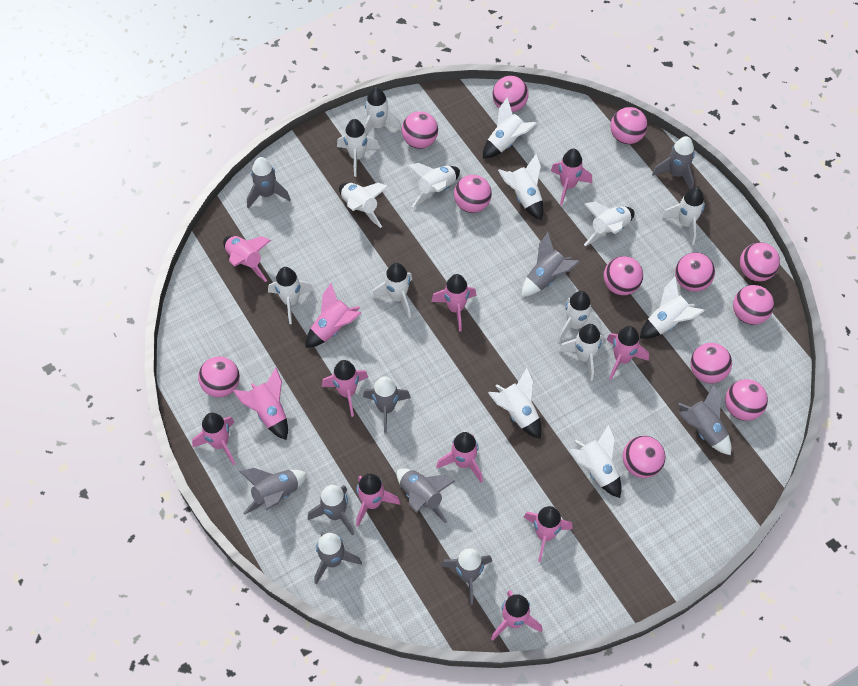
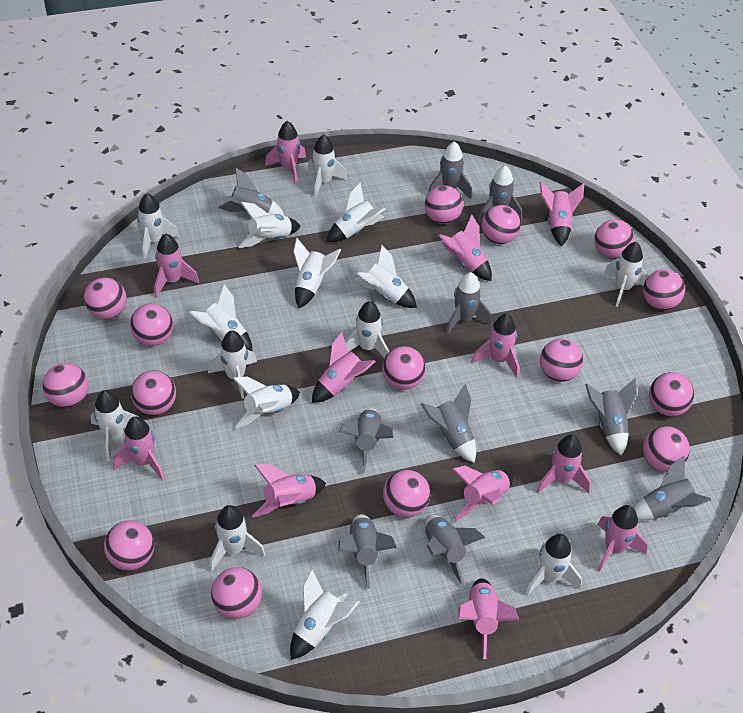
pink ball: [198,356,240,397] [401,111,438,149] [454,175,492,213] [492,76,529,112] [604,256,643,295] [610,107,648,144] [623,436,665,478] [675,252,715,292] [690,343,732,384] [725,379,768,421] [733,285,774,325] [740,242,780,281] = 12 -> [43,363,89,408] [84,277,127,319] [104,520,154,571] [130,304,173,346] [131,370,176,415] [211,567,262,619] [382,346,426,390] [383,470,431,518] [425,185,463,224] [482,205,520,244] [540,339,583,382] [594,219,634,259] [643,269,685,310] [643,426,690,472] [649,372,694,416] = 15

